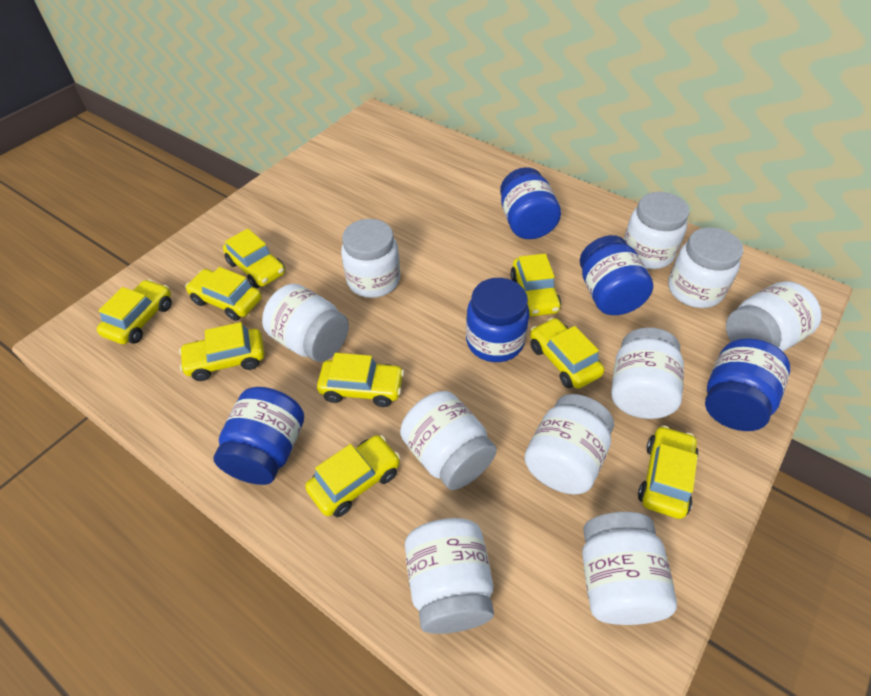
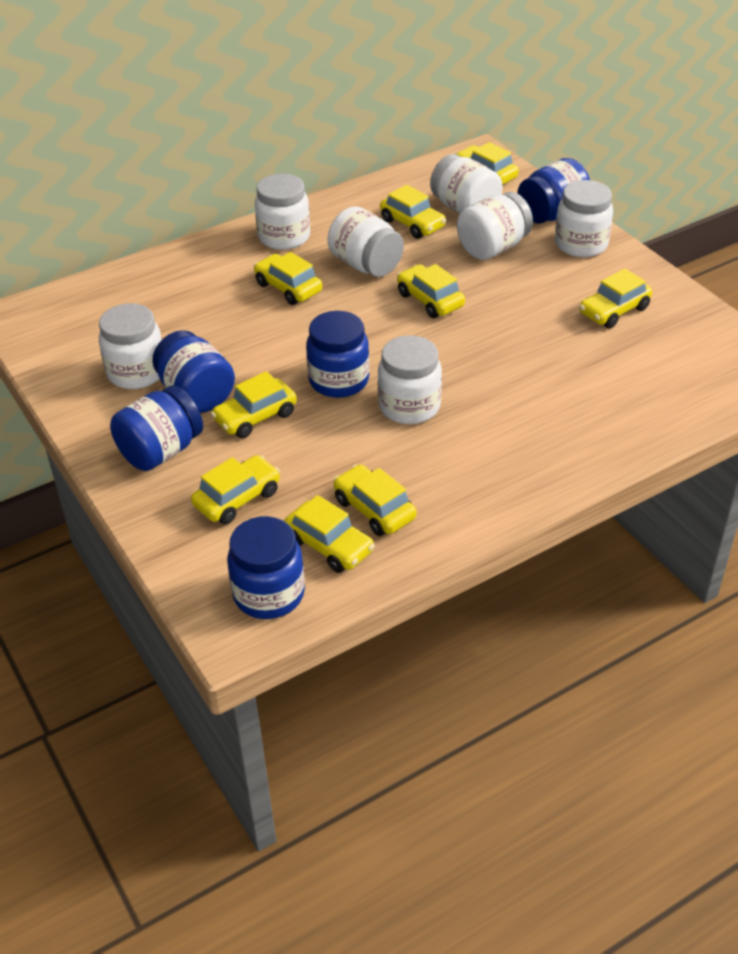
white jar: [262,284,349,362] [341,219,400,298] [400,391,497,490] [405,518,494,634] [524,394,614,495] [582,512,677,625] [611,328,684,419] [624,192,689,269] [668,227,743,308] [726,281,822,351] = 10 -> [99,303,162,389] [255,174,310,250] [327,206,404,277] [378,335,442,424] [430,154,503,214] [457,192,533,260] [555,180,613,258] = 7

